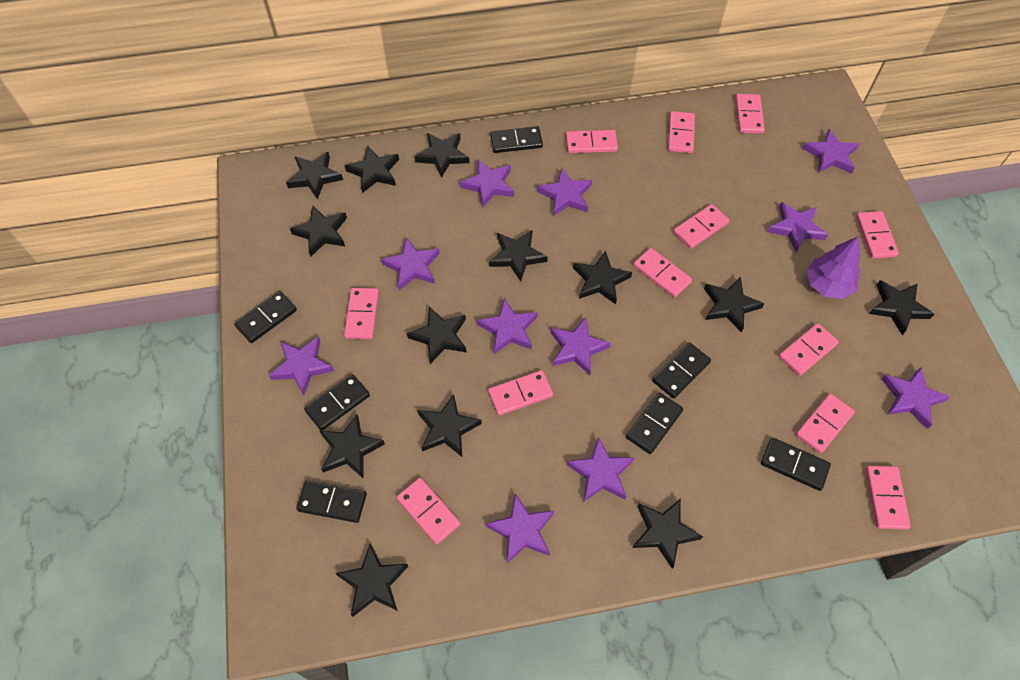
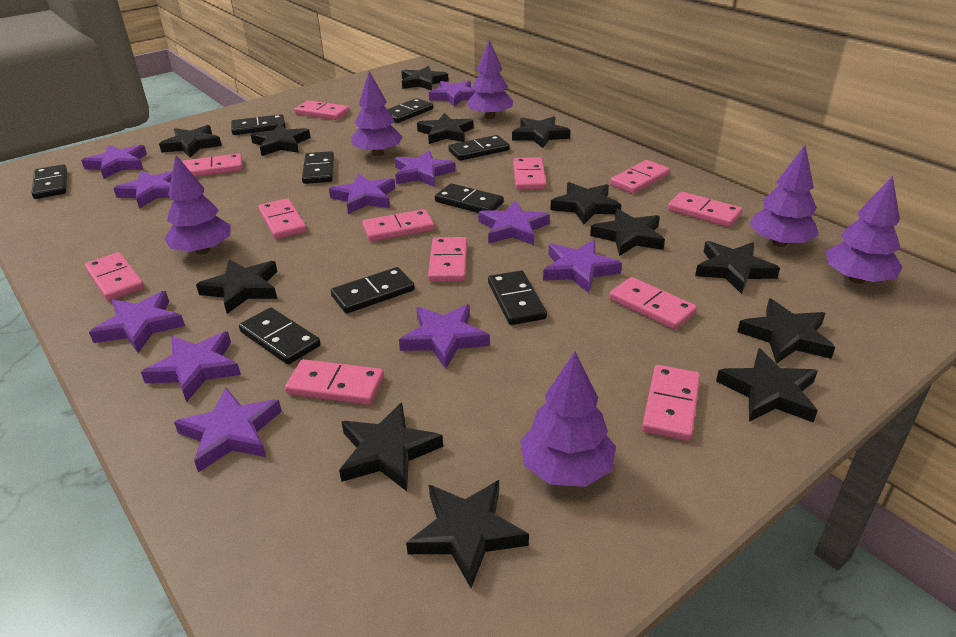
black domino: [234,291,297,343] [296,480,367,523] [304,374,370,431] [490,126,543,153] [626,392,683,454] [652,342,711,399] [761,438,831,491] = 7 -> [32,164,67,199] [231,114,286,135] [239,308,321,365] [302,151,334,184] [331,267,415,314] [387,98,433,123] [435,183,504,213] [448,135,509,161] [488,270,547,325] = 9
purple tree: [807,236,860,299] = 1 -> [164,155,231,255] [351,71,403,156] [466,39,513,119] [520,352,616,487] [749,145,819,247] [826,176,903,284] = 6

